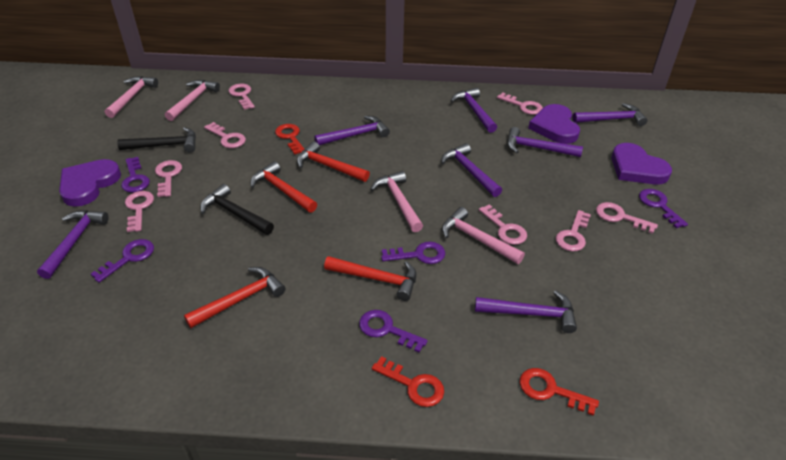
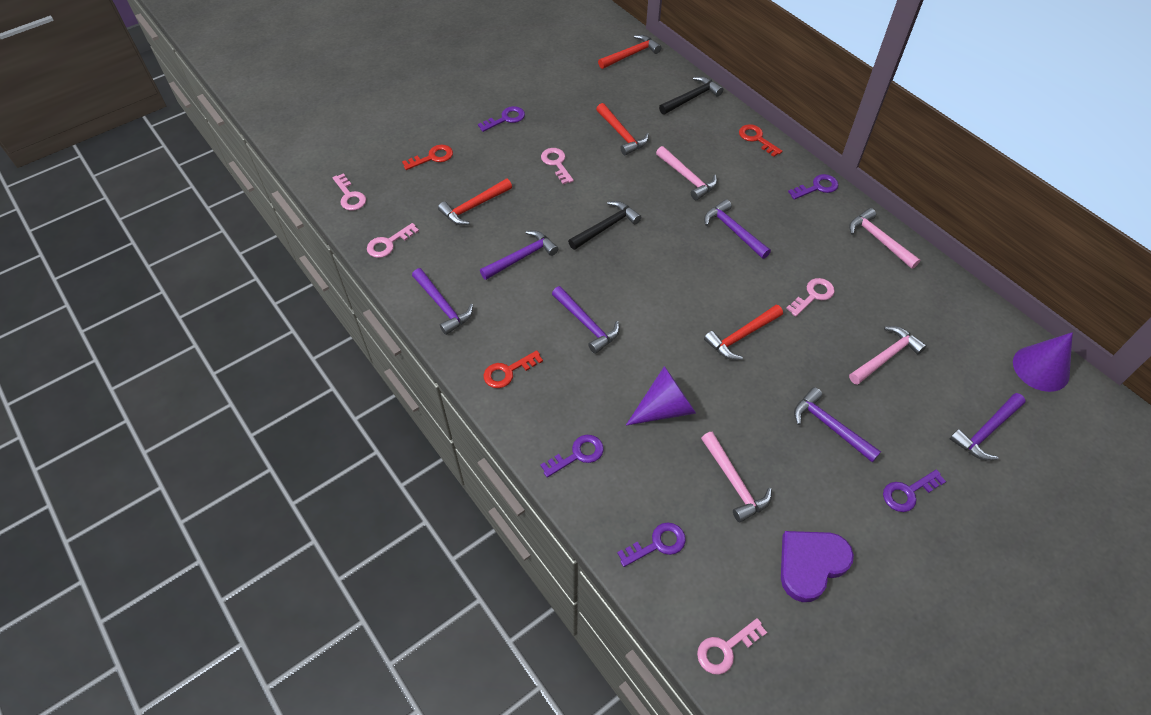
pink key: [125,191,154,232] [155,160,182,197] [204,122,246,148] [229,84,255,110] [479,204,527,245] [497,93,543,115] [556,210,591,251] [596,202,658,234] = 8 -> [333,173,366,211] [367,223,419,258] [541,148,574,184] [697,618,767,675] [786,278,835,317] = 5
purple cone: none = 0 -> [626,366,696,426] [1013,332,1073,392] = 2
purple hammer: [37,210,109,279] [314,116,390,145] [441,143,502,197] [451,88,497,133] [475,290,577,333] [507,127,583,157] [573,103,647,126] = 7 -> [412,268,473,335] [480,231,559,280] [552,286,620,354] [704,199,771,259] [794,387,881,462] [950,393,1026,460] = 6
purple heart: [59,159,121,207] [528,104,580,144] [611,143,672,185] = 3 -> [781,531,854,602] = 1

